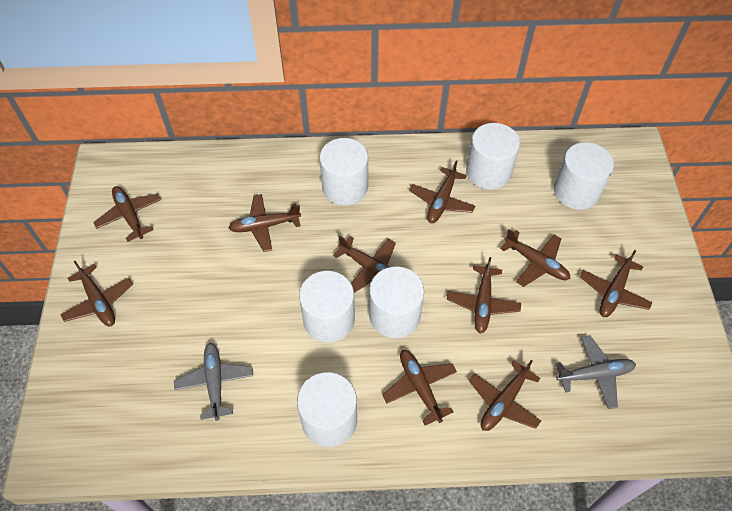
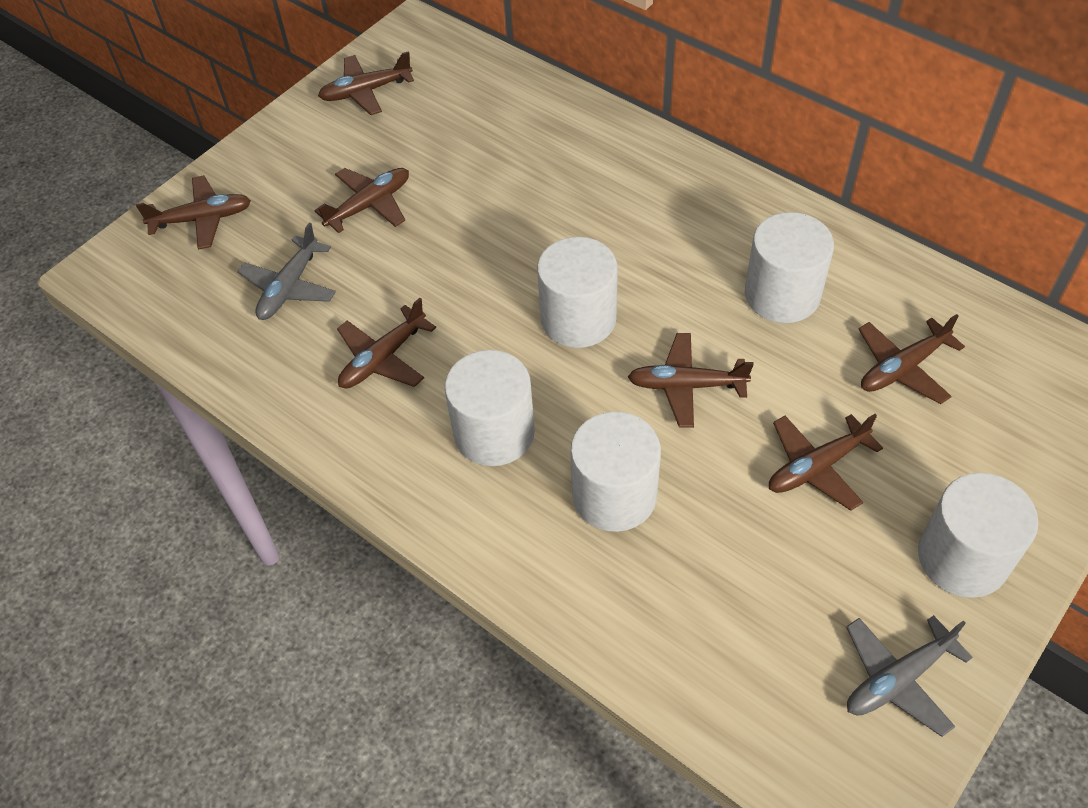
brown plane: [60,261,133,326] [93,186,161,242] [228,194,301,252] [333,235,396,293] [382,350,457,425] [409,160,475,223] [447,257,521,334] [469,360,541,431] [500,229,570,287] [580,250,653,317] = 10 -> [136,175,251,250] [315,168,409,233] [318,51,414,115] [337,298,436,389] [628,333,754,428] [769,414,883,511] [859,314,965,404] = 7
white cylinder: [297,372,357,447] [299,271,355,343] [319,138,368,205] [369,267,424,338] [466,123,520,189] [554,142,614,210] = 6 -> [445,350,535,466] [537,237,618,348] [571,412,661,532] [745,212,834,323] [918,473,1039,598] = 5

